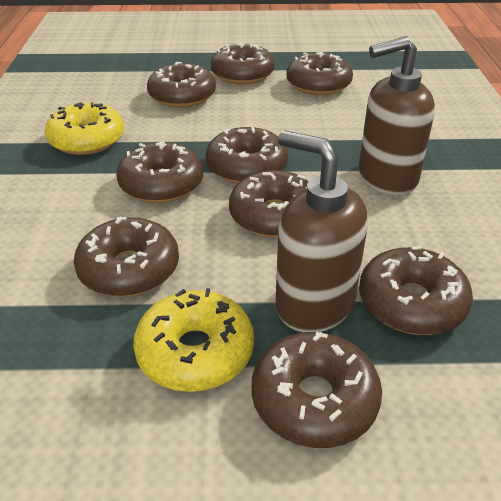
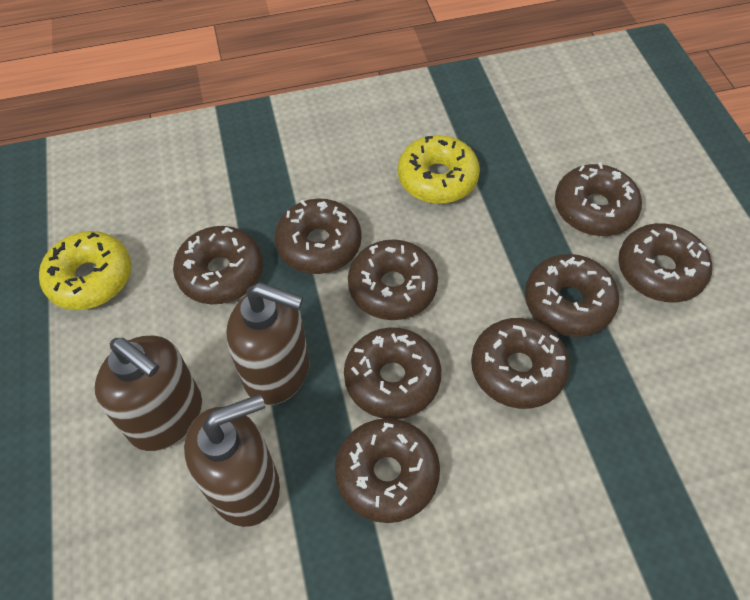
brown soap dispenser: [275,131,368,332] [359,36,435,195] = 2 -> [94,335,202,451] [184,394,280,527] [226,283,310,405] = 3

